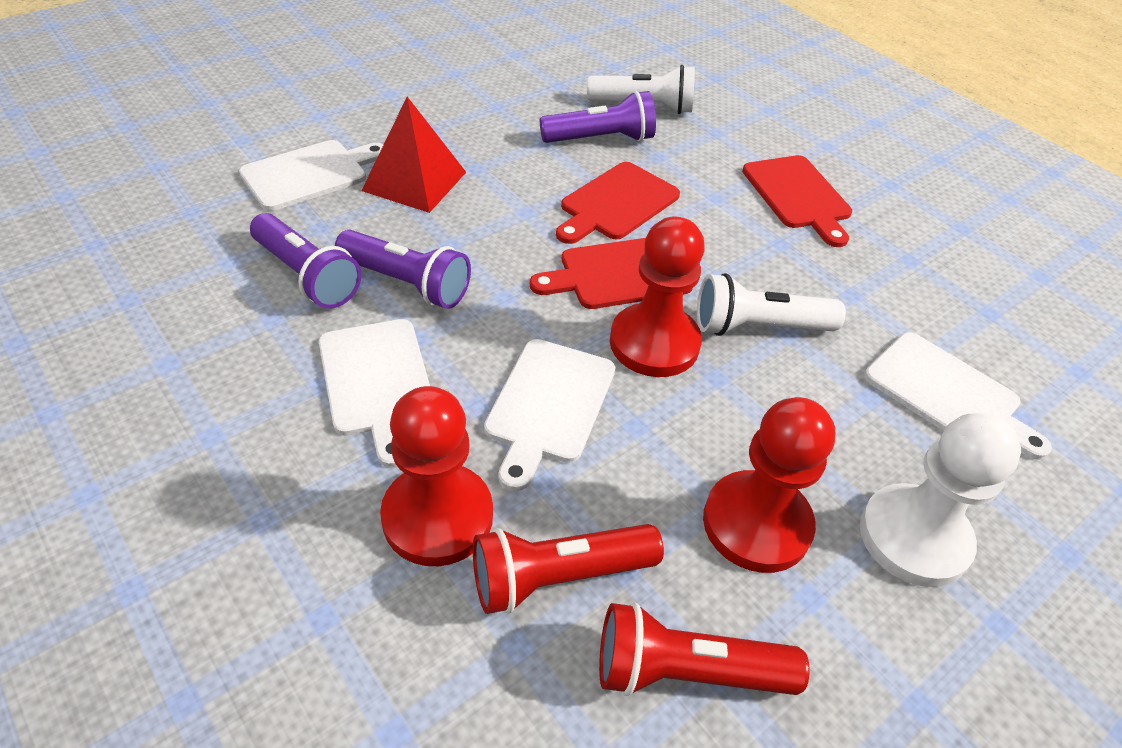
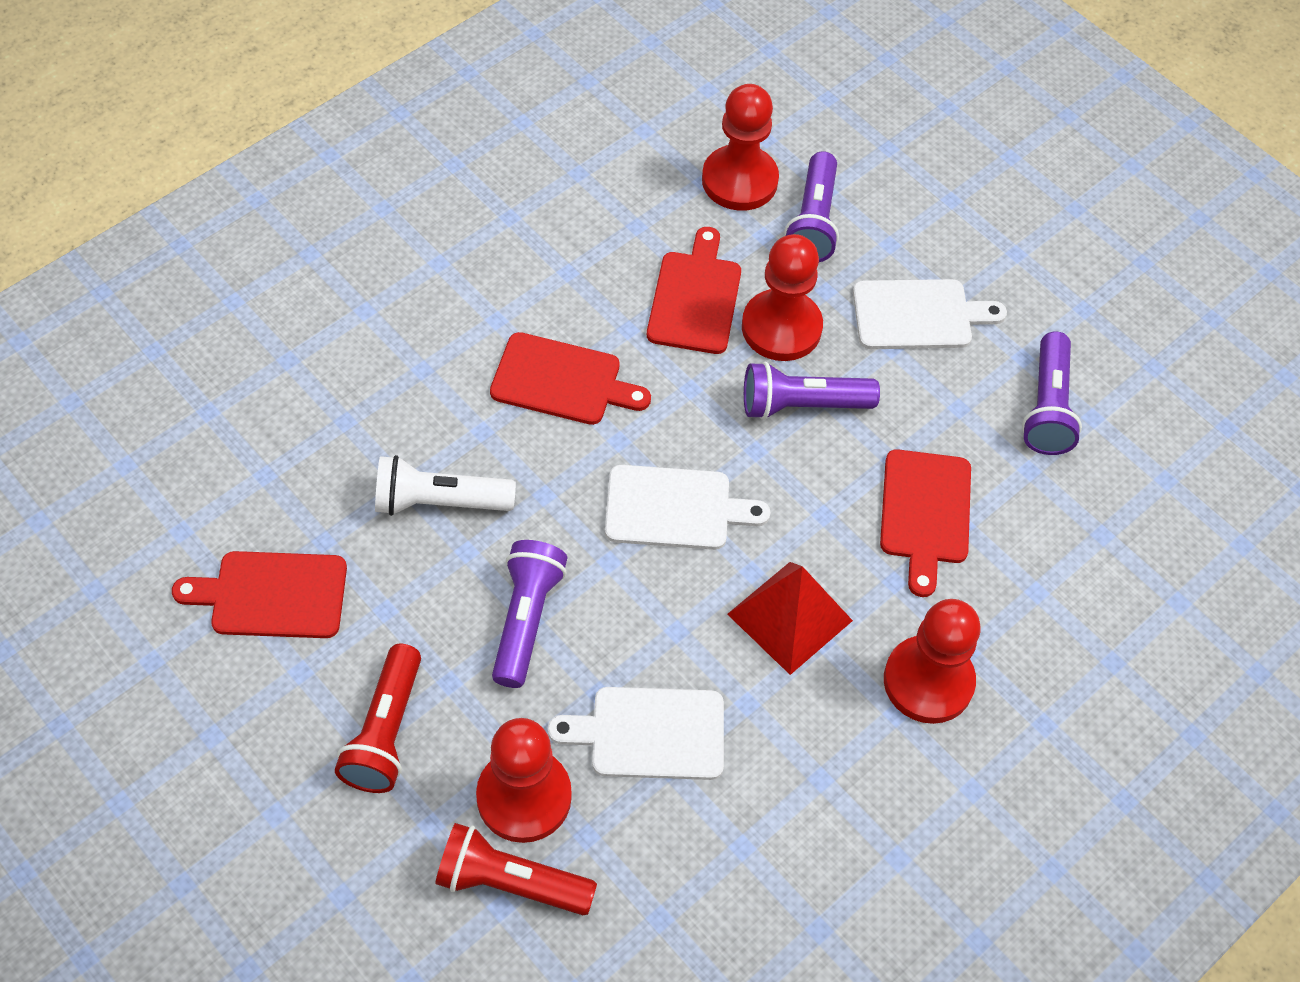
purple flashlight: [250,213,362,309] [335,230,471,309] [540,91,656,143] = 3 -> [492,540,568,688] [744,362,880,420] [784,151,839,262] [1022,331,1082,455] = 4
red cutting board: [530,238,693,309] [556,162,680,244] [742,155,852,247] = 3 -> [172,551,347,638] [490,332,651,425] [647,227,741,354] [880,449,971,597] = 4
red pawn: [380,386,493,566] [610,217,705,377] [703,397,835,573] = 3 -> [476,718,572,843] [702,84,779,211] [742,234,823,361] [884,599,980,724] = 4
white cutting board: [239,140,383,211] [319,319,430,468] [484,339,615,491] [864,332,1052,460] = 4 -> [548,687,724,780] [605,465,771,550] [853,279,1007,349] = 3
white flashlight: [587,65,695,114] [697,273,846,336] = 2 -> [375,455,516,516] = 1
white pawn: [860,413,1021,587] = 1 -> none = 0

